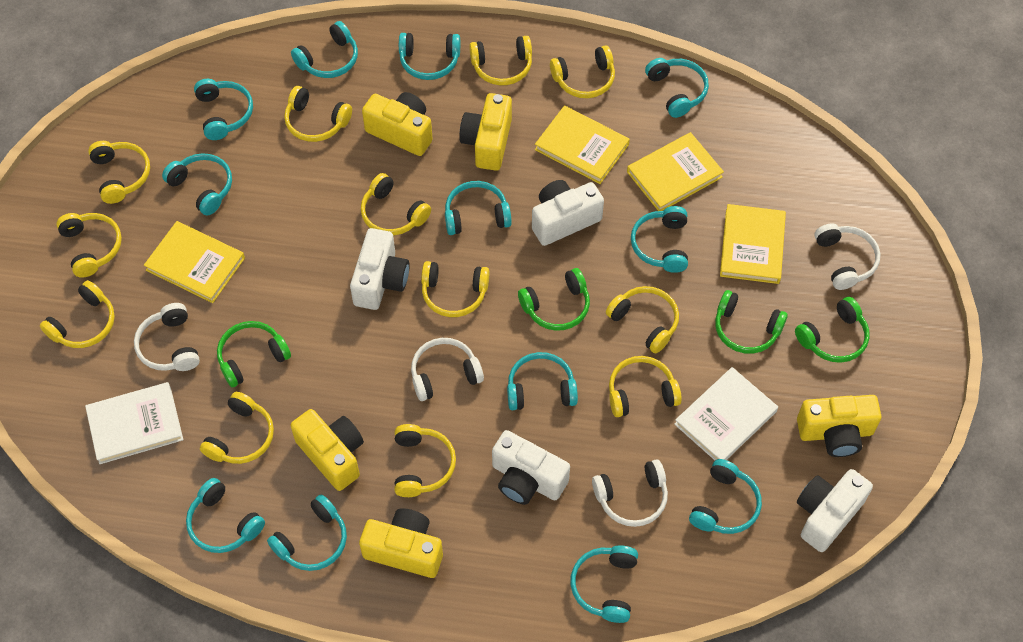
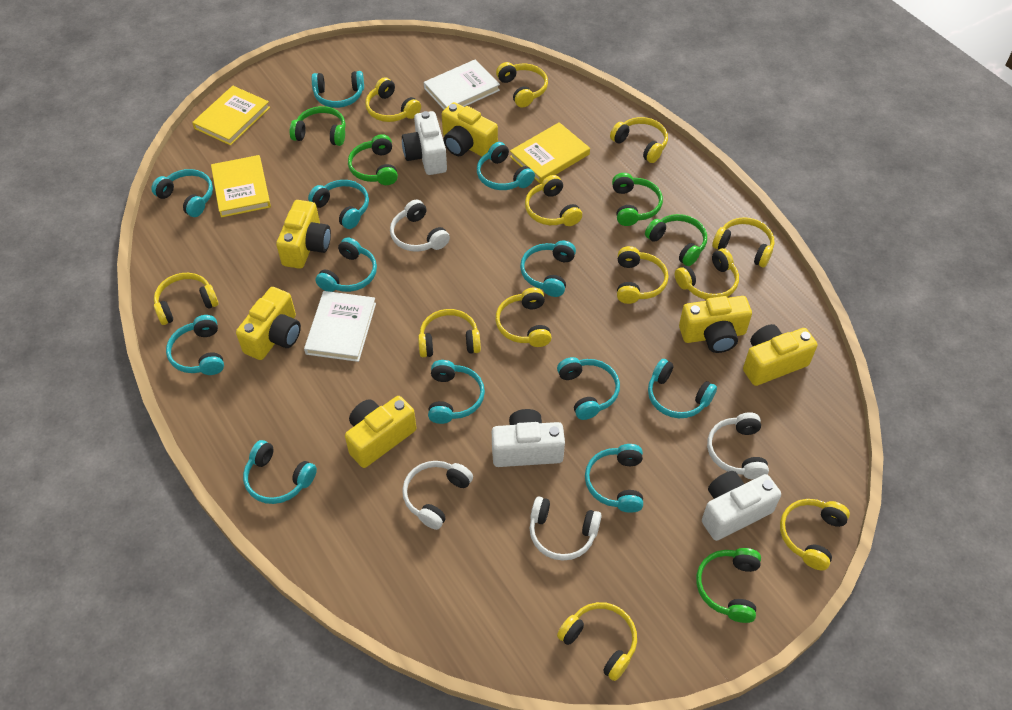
green headphones: [217,321,291,387] [518,268,590,330] [715,290,788,354] [795,297,870,363] = 4 -> [290,106,346,146] [348,134,398,185] [612,173,663,226] [645,214,707,266] [696,548,761,623] = 5
white camera: [350,228,410,310] [492,430,570,505] [532,180,604,246] [797,469,873,552] = 4 -> [402,111,447,175] [492,409,565,467] [702,471,781,541] = 3
yellow book: [144,221,245,303] [535,105,630,184] [627,132,724,211] [720,204,786,284] = 4 -> [192,86,270,145] [211,155,271,218] [510,122,590,184] = 3
yellow camera: [291,409,364,491] [359,508,443,578] [362,92,433,156] [459,93,512,171] [797,395,882,457] = 5 -> [236,287,301,360] [276,200,331,269] [345,396,416,468] [442,102,498,156] [679,296,752,353] [743,324,817,386] = 6

